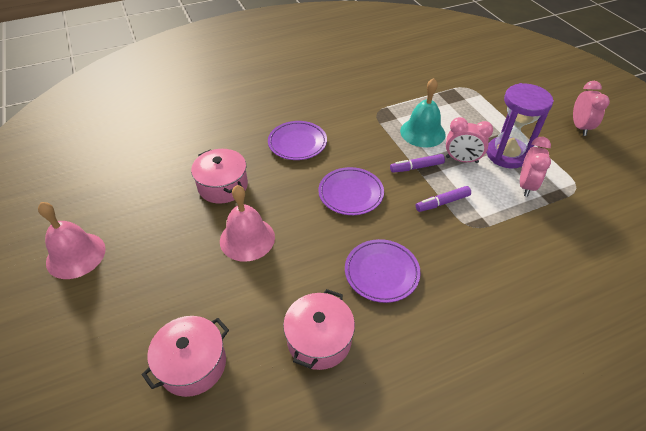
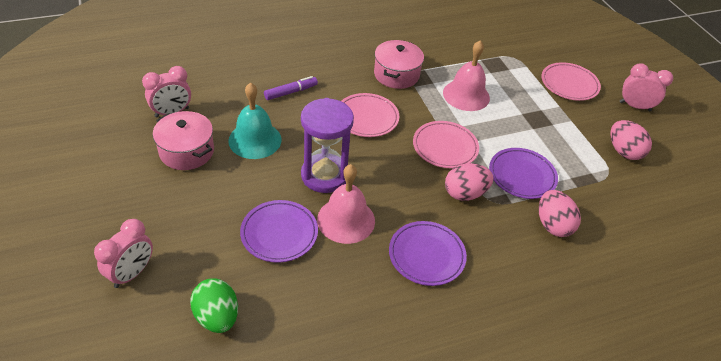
green egg: none = 0 -> [190,278,238,333] = 1
pink egg: none = 0 -> [445,163,494,201] [539,190,581,237] [610,120,652,160] = 3
pink plate: none = 0 -> [341,93,399,137] [413,121,479,168] [542,62,601,101] = 3
pink pot: [142,316,229,397] [191,149,248,204] [283,289,355,370] = 3 -> [153,111,214,170] [374,40,424,89] = 2
purple marker: [390,154,445,173] [416,186,471,212] = 2 -> [264,76,318,100] = 1

